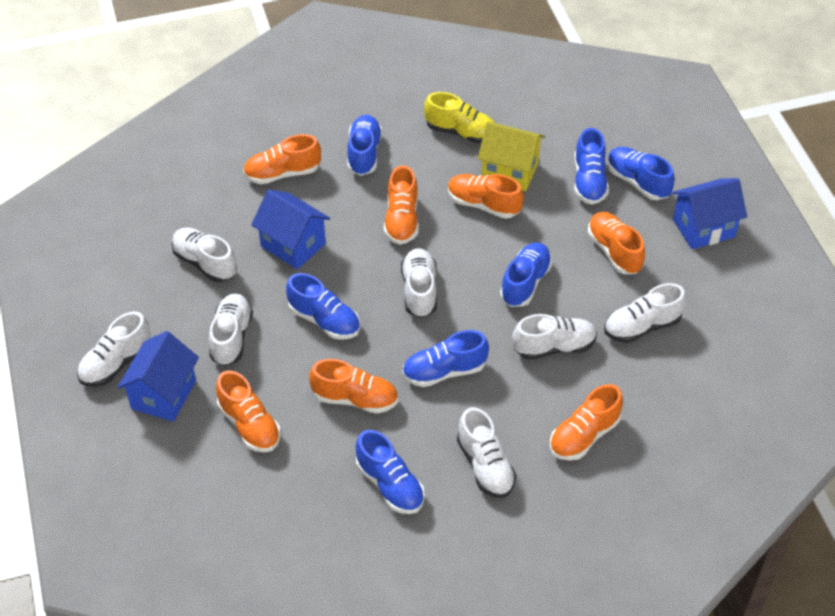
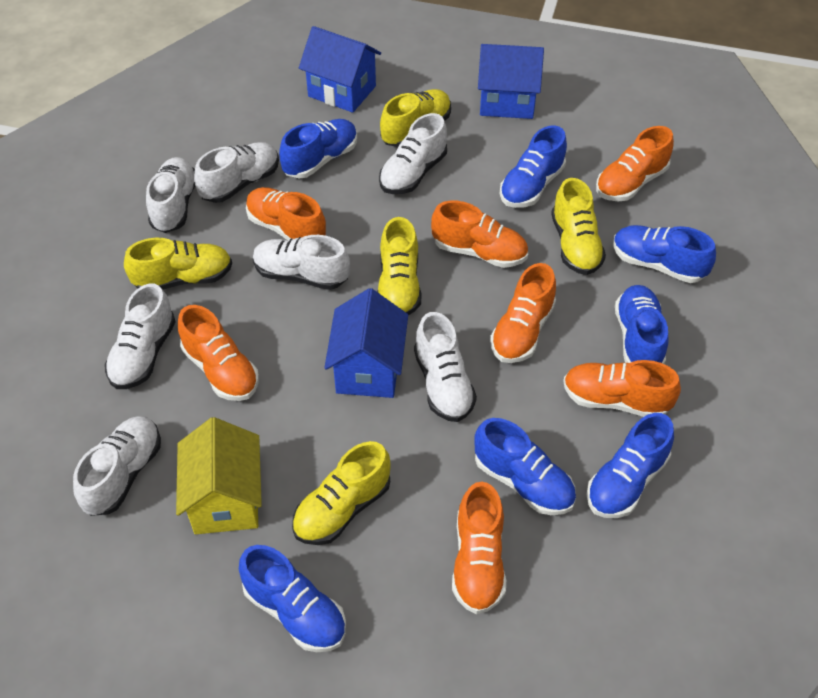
yellow shoe: [424,92,495,143] = 1 -> [124,238,232,290] [292,441,391,545] [377,217,421,315] [380,89,451,147] [551,178,606,275] = 5

